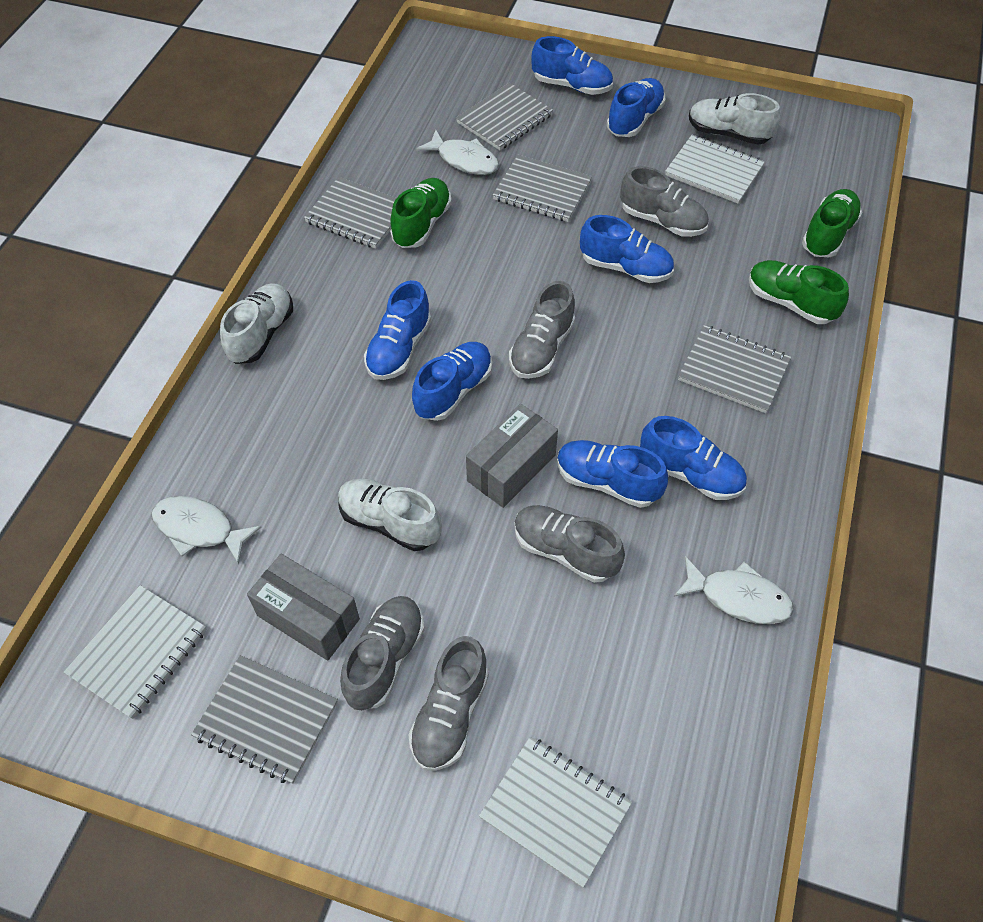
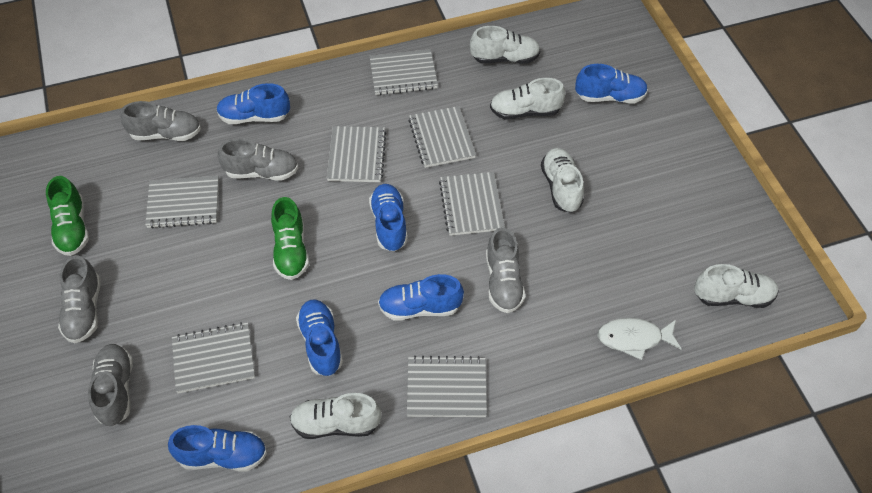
blue shoe: [364,280,431,380] [412,342,492,421] [531,36,613,95] [557,440,668,508] [580,215,674,283] [607,78,665,137] [640,416,747,500] = 7 -> [168,425,267,471] [217,83,290,124] [296,299,343,376] [369,184,408,252] [378,274,464,321] [575,64,648,103] = 6
green shoe: [390,178,452,248] [749,260,849,324] [802,189,862,257] = 3 -> [46,176,89,256] [271,197,309,280] = 2
grey box: [247,554,360,661] [466,404,558,508] = 2 -> none = 0
grey notebook: [191,655,338,784] [304,177,396,249] [456,83,553,150] [493,155,592,222] [678,325,791,413] = 5 -> [145,176,219,229] [172,322,255,393] [327,126,386,182] [369,49,438,95] [407,356,487,417] [409,106,476,168] [439,172,505,236] = 7
white fish: [151,496,262,565] [416,130,499,175] [674,556,794,624] = 3 -> [597,318,681,360] = 1
white notebook: [64,585,206,719] [479,736,632,888] [665,135,765,204] = 3 -> none = 0
white shoe: [220,283,293,364] [338,479,442,551] [689,93,780,145] = 3 -> [290,393,381,439] [470,26,540,64] [490,78,565,119] [541,148,584,213] [694,264,779,308] = 5

